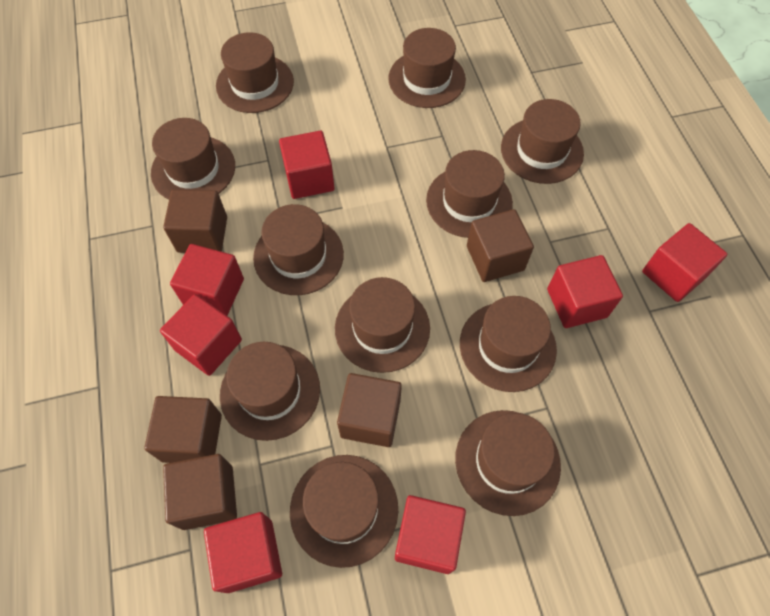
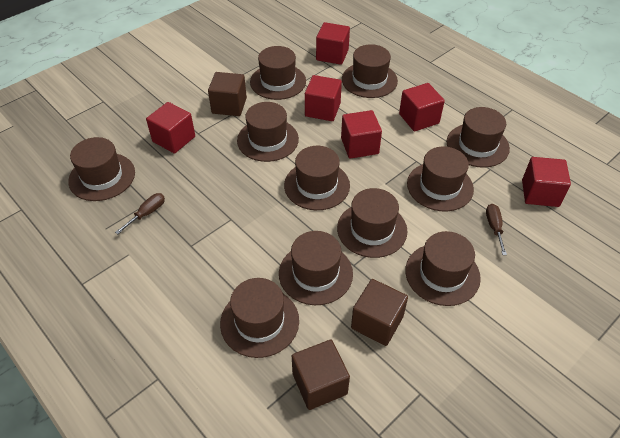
brown cube: [144,396,222,463] [163,190,227,253] [163,454,237,530] [337,373,402,447] [467,209,534,282] = 5 -> [208,72,247,116] [292,340,350,410] [351,279,408,346] = 3
brown screwdriver: none = 0 -> [115,193,165,234] [486,204,507,255] = 2
red cube: [160,294,242,376] [170,244,244,315] [204,512,282,593] [279,131,335,199] [395,495,466,574] [547,255,623,328] [642,223,728,302] = 7 -> [146,102,195,153] [305,75,342,121] [316,22,350,65] [341,110,382,159] [399,83,445,132] [522,157,571,207] = 6

